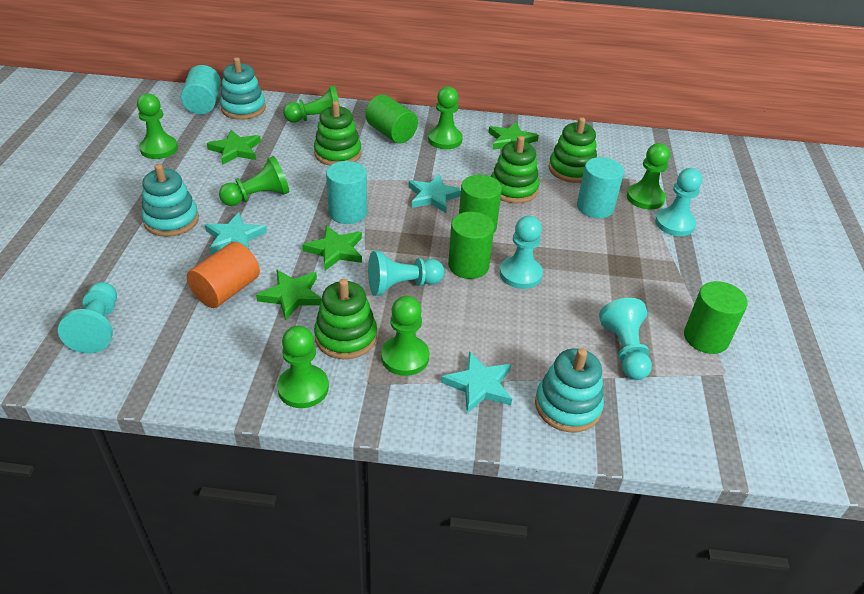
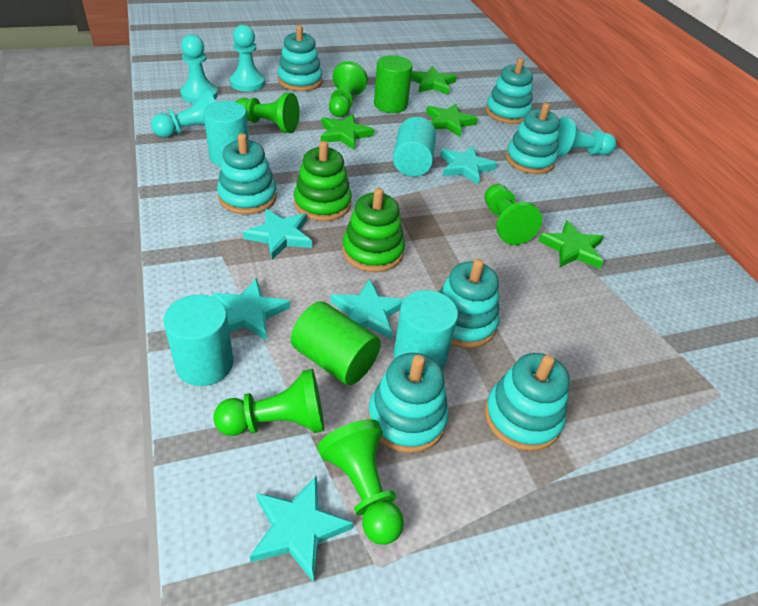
green cylinder: [365,94,418,144] [448,212,494,279] [459,175,502,233] [684,281,748,354] = 4 -> [291,301,381,386] [374,55,413,113] = 2
green pawn: [137,93,178,159] [219,156,289,206] [277,326,329,408] [283,85,340,123] [381,296,429,376] [428,86,463,149] [627,143,670,210] = 7 -> [213,369,324,436] [236,93,299,133] [318,419,404,545] [329,61,368,117] [484,184,542,245] = 5
green stacking toy: [314,101,362,166] [314,279,377,359] [491,136,540,203] [548,117,597,183] = 4 -> [294,141,352,221] [342,188,405,272] = 2
orange cylinder: [187,242,260,308] = 1 -> none = 0
turquoise cylinder: [181,65,221,114] [326,161,367,224] [577,157,624,218] = 3 -> [163,295,233,386] [203,101,249,167] [393,117,436,177] [394,290,458,369] = 4
turquoise pawn: [58,282,117,353] [368,251,444,296] [500,216,543,289] [599,298,652,380] [655,168,702,236] = 5 -> [151,89,215,138] [180,34,218,104] [230,25,265,92] [557,117,616,156] = 4
turquoise stacking toy: [141,164,199,237] [220,57,266,120] [535,348,604,432] = 3 -> [217,133,277,215] [277,25,322,91] [368,353,449,453] [439,259,499,349] [485,58,533,124] [485,353,570,451] [506,103,560,174] = 7
turquoise star: [205,212,267,254] [409,174,461,213] [441,351,512,413] = 3 -> [212,278,290,341] [243,209,312,260] [250,475,353,582] [331,278,404,340] [440,146,497,185] = 5

